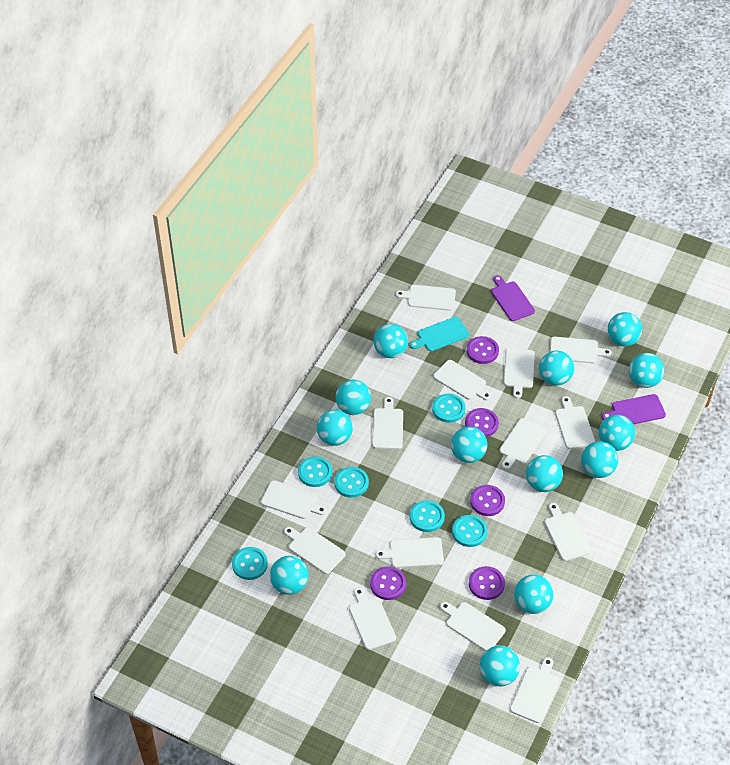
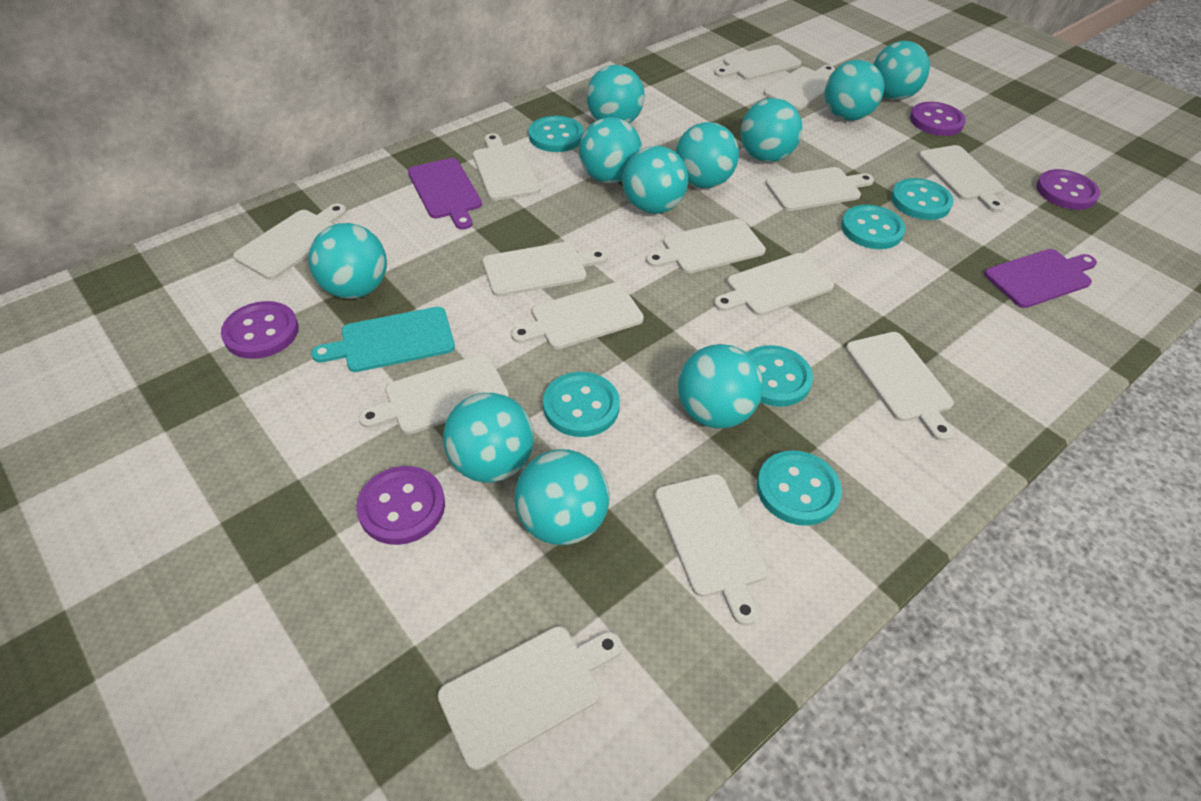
purple button: [370,566,406,600] [465,408,499,437] [467,336,499,364] [469,566,505,600] [470,485,505,516] = 5 -> [221,301,299,359] [356,466,445,545] [910,102,966,136] [1036,169,1100,210] = 4
turquoise ball: [270,556,309,595] [317,410,353,446] [335,380,371,415] [374,324,408,358] [451,427,487,463] [480,646,520,686] [514,575,553,614] [526,455,563,492] [539,351,574,386] [581,441,618,478] [599,415,635,451] [608,312,642,346] [629,353,664,388] = 13 -> [308,223,387,299] [443,393,534,483] [514,449,610,545] [579,117,642,184] [586,65,645,123] [622,146,688,214] [676,122,739,188] [678,344,763,428] [740,98,803,162] [825,60,884,121] [873,41,930,100] = 11

